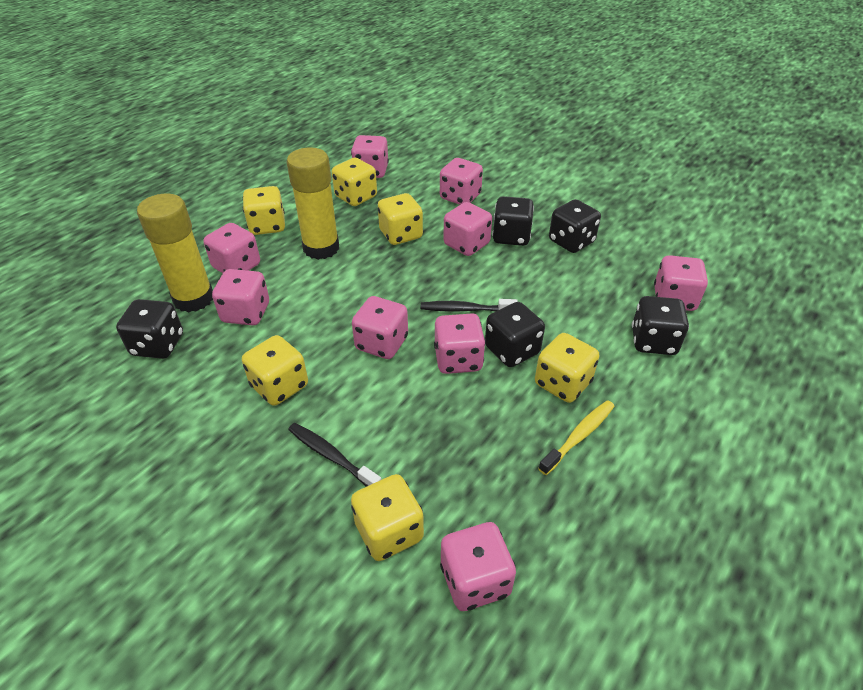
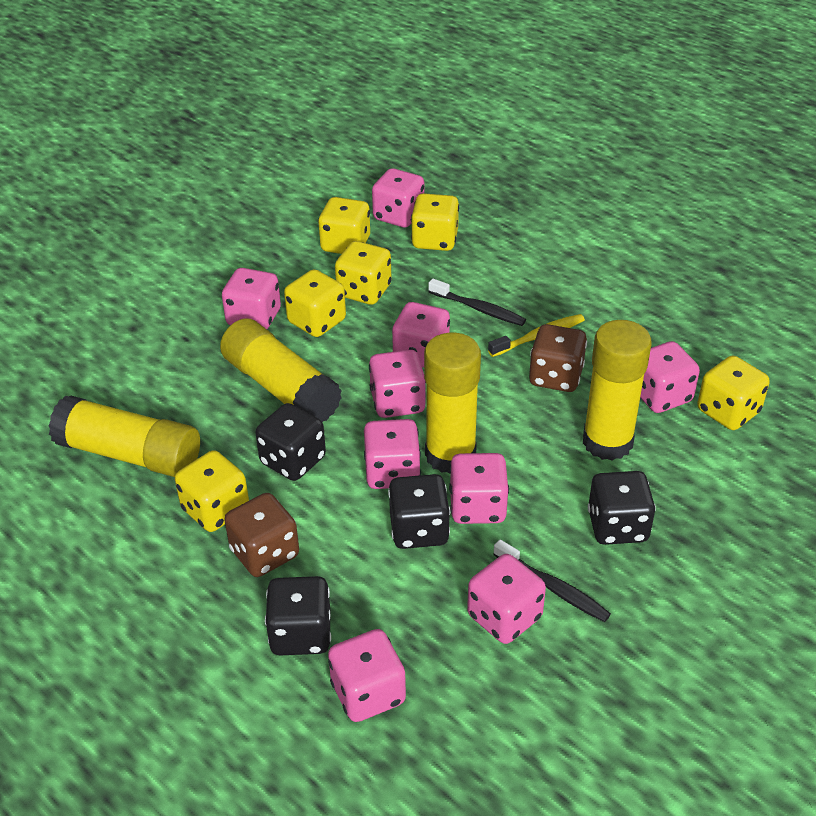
black dice: [116,299,183,359] [485,302,545,367] [492,196,534,246] [549,199,601,253] [632,296,689,355] = 5 -> [255,403,326,481] [265,576,331,655] [388,474,450,549] [588,471,656,545] = 4
brown dice: none = 0 -> [224,493,299,577] [529,324,587,392] = 2
yellow glue stick: [137,194,213,313] [287,147,339,260] = 2 -> [48,395,200,477] [220,319,342,422] [424,333,481,473] [583,320,652,461] = 4

